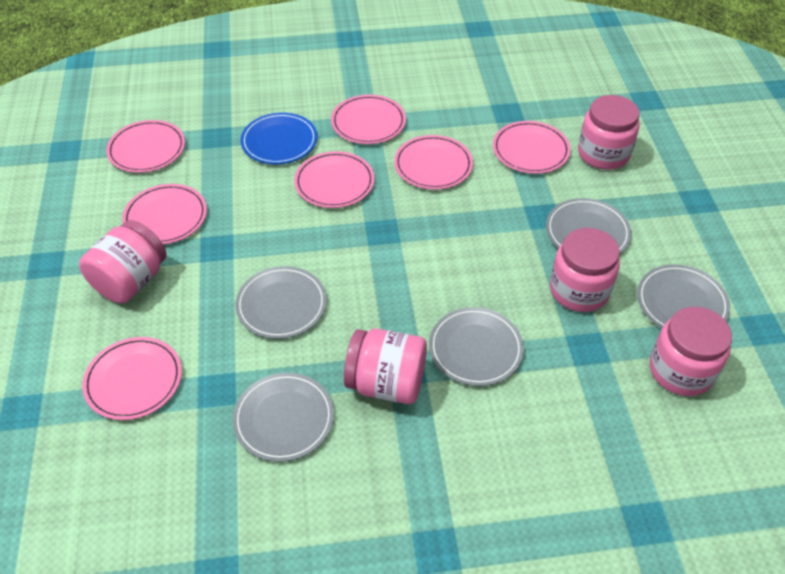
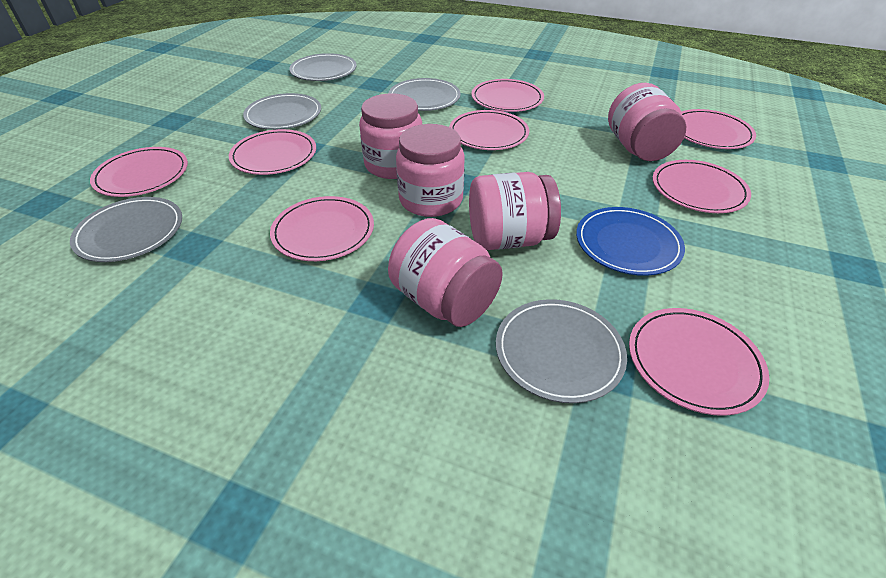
pink plate: [82,337,182,420] [106,120,185,173] [122,184,207,244] [294,151,375,208] [331,95,406,144] [394,135,473,190] [493,121,571,174] = 7 -> [90,147,188,197] [229,129,316,175] [270,196,374,261] [449,110,529,150] [471,79,544,112] [629,308,769,416] [652,160,751,213] [681,109,756,149] = 8

